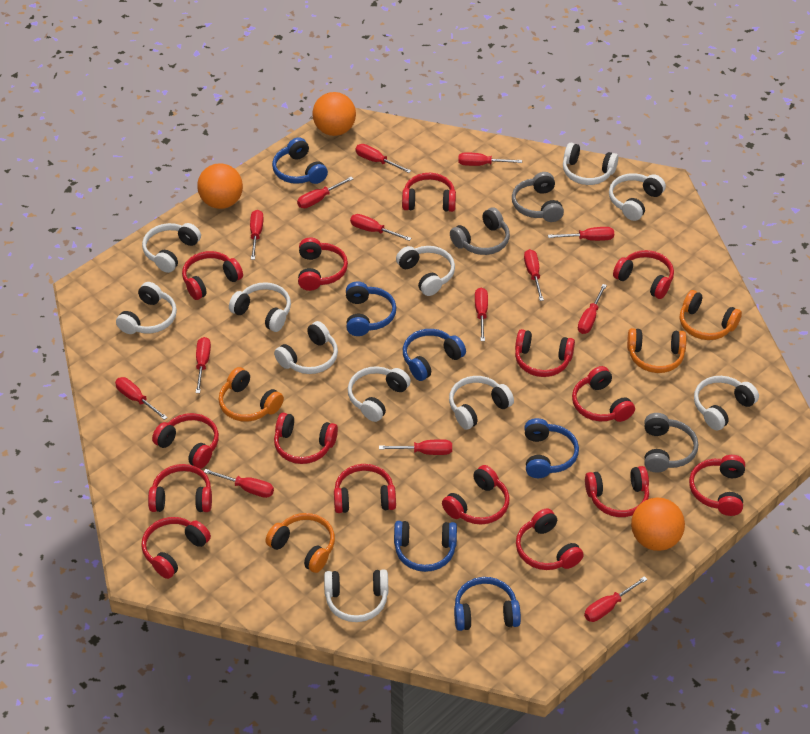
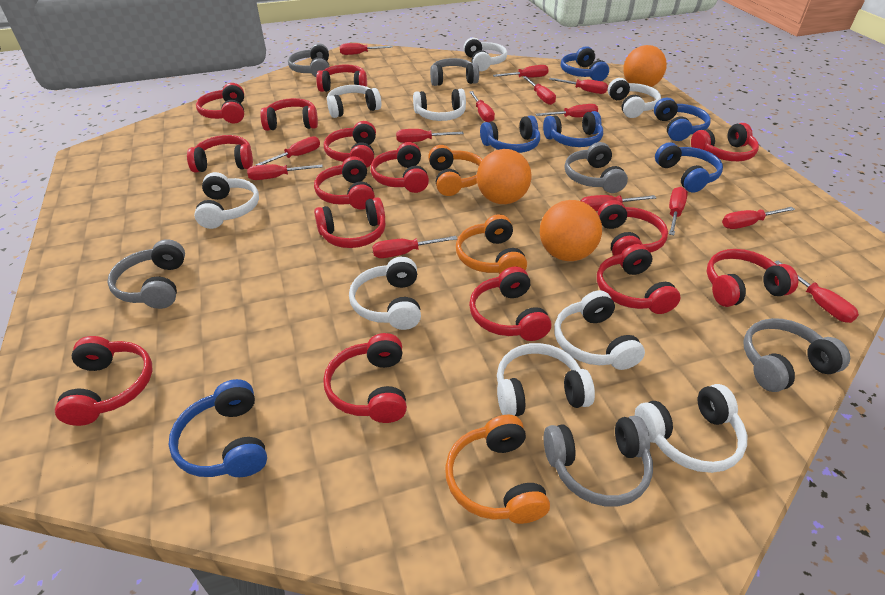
grey headphones: [450,207,510,255] [512,172,564,222] [644,413,698,473] = 3 -> [107,239,185,309] [288,43,330,77] [430,58,479,86] [544,416,653,507] [565,142,628,193] [743,318,850,392] = 6
orange headphones: [219,367,284,422] [266,513,335,573] [627,328,687,373] [680,290,742,340] = 4 -> [428,145,483,196] [445,415,550,524] [456,214,527,274] = 3
white headphones: [116,282,177,334] [142,223,201,273] [229,282,291,332] [274,321,338,374] [324,570,388,622] [348,366,411,422] [396,246,455,296] [449,376,514,430] [563,143,618,185] [609,173,666,221] [694,376,759,430] = 11 -> [194,172,259,229] [327,85,381,118] [349,257,421,330] [413,89,466,121] [463,37,507,71] [497,343,595,416] [554,290,645,370] [608,78,661,118] [635,384,747,473] = 9

